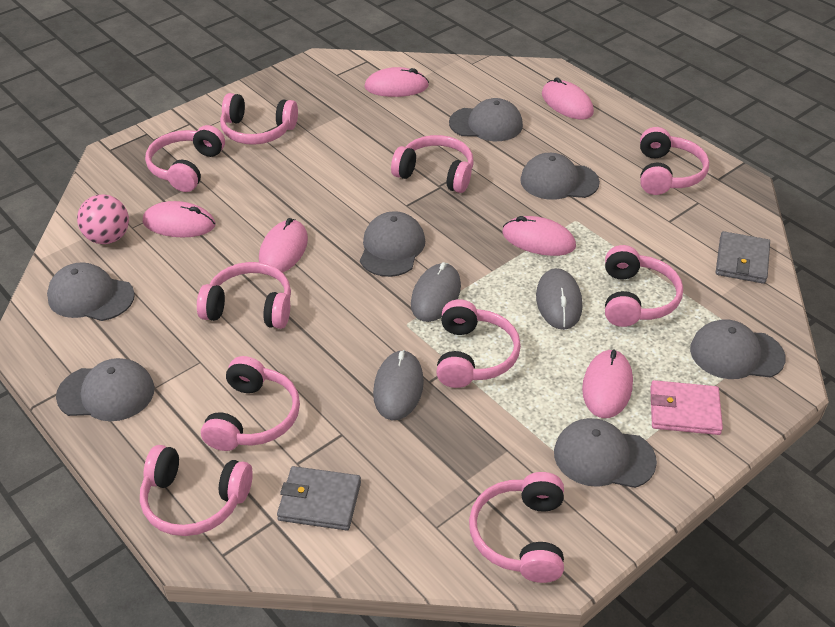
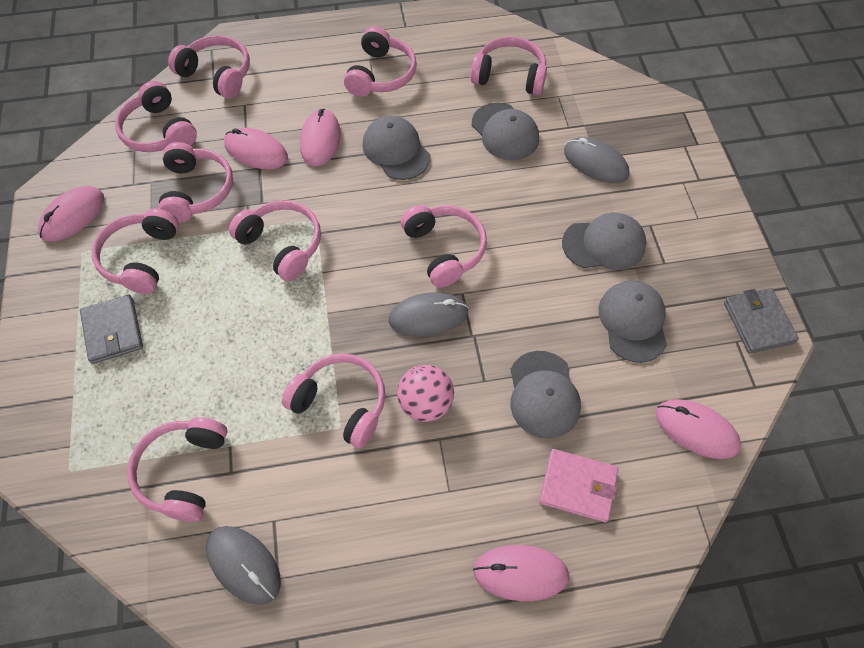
grey cap: [47,262,135,321] [56,358,154,421] [360,211,425,277] [449,98,523,141] [520,153,600,200] [554,418,657,488] [690,319,786,379] = 7 -> [362,116,430,180] [472,103,539,160] [510,351,581,439] [562,213,646,270] [599,281,667,363] = 5
pink mouse: [143,201,216,237] [259,218,308,273] [364,67,429,97] [502,216,576,256] [542,77,594,119] [582,349,633,418] = 6 -> [38,186,104,242] [224,128,288,169] [300,109,341,166] [473,545,569,601] [656,399,741,459] = 5

